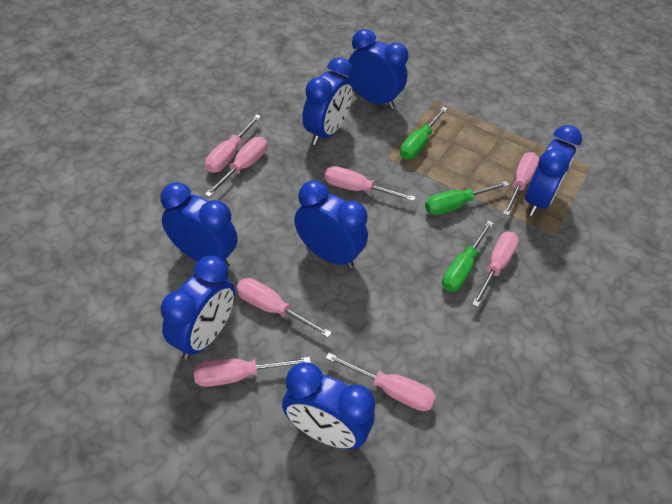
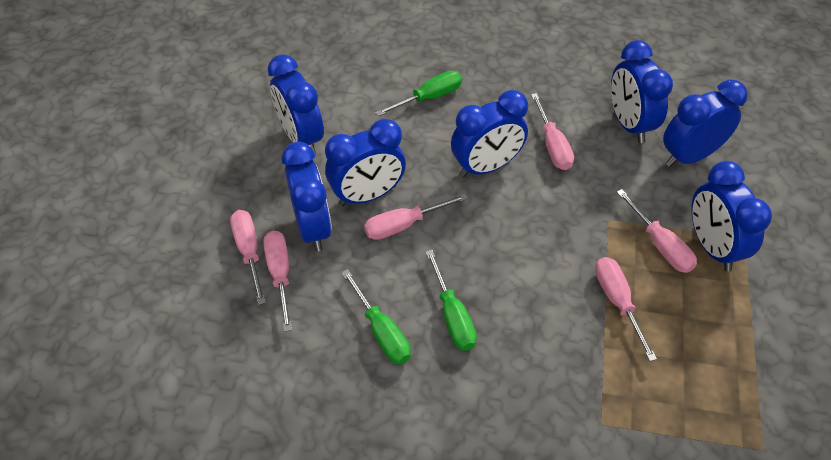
pink screwdriver: [194,357,311,387] [205,114,261,173] [205,137,267,197] [236,278,332,338] [325,166,416,201] [326,353,436,411] [472,232,519,307] [503,152,539,216] = 8 -> [230,210,266,305] [263,231,292,332] [364,194,468,240] [531,93,574,170] [595,257,657,361] [617,189,697,273] = 6

